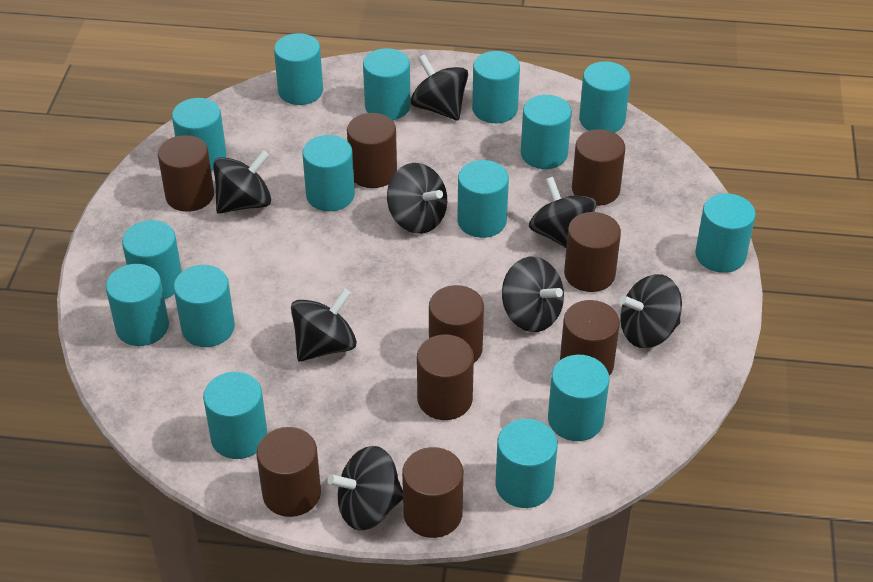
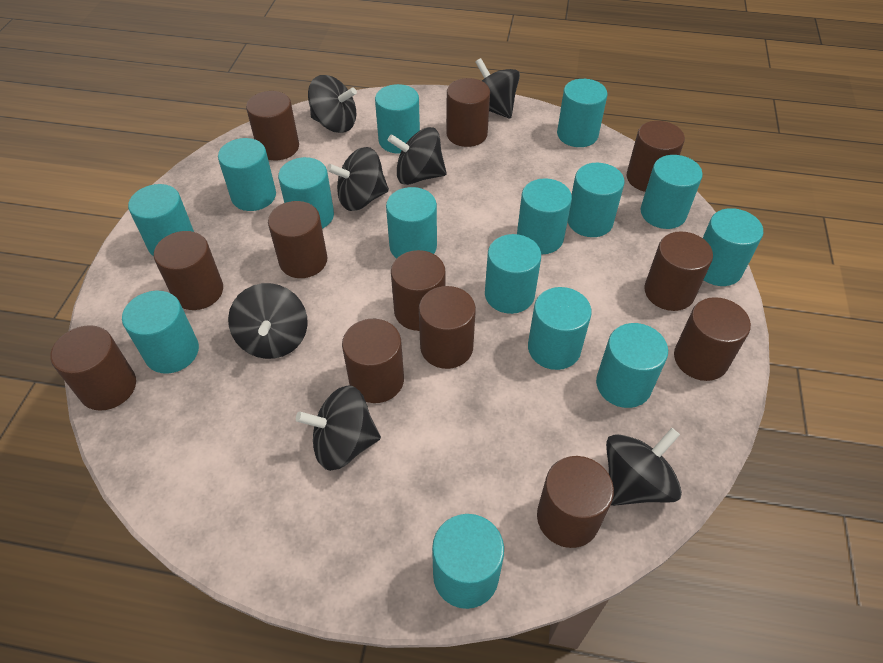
black spinning top: [213,150,271,214] [291,289,357,362] [328,446,403,531] [387,163,447,234] [410,54,468,121] [502,257,564,332] [529,177,597,248] [620,274,682,348] = 8 -> [228,283,308,359] [296,386,381,471] [308,75,357,133] [327,147,389,211] [388,127,447,185] [475,58,520,118] [606,428,682,506] = 7
brown cylinder: [158,135,214,212] [257,427,321,517] [347,113,397,188] [402,447,463,538] [417,335,474,420] [429,285,484,363] [560,300,620,376] [564,212,621,292] [572,129,625,206] = 9 -> [50,325,136,411] [154,231,223,310] [246,91,299,160] [268,201,327,278] [342,319,404,403] [391,250,445,331] [419,286,476,369] [446,78,490,147] [537,456,614,548] [627,121,685,192] [644,231,713,311] [674,297,751,381] = 12

